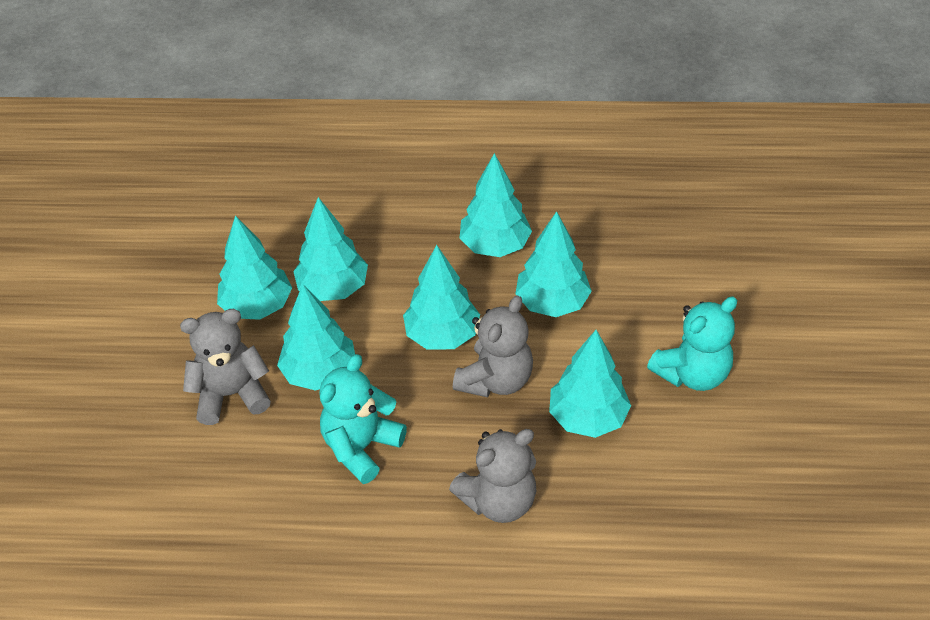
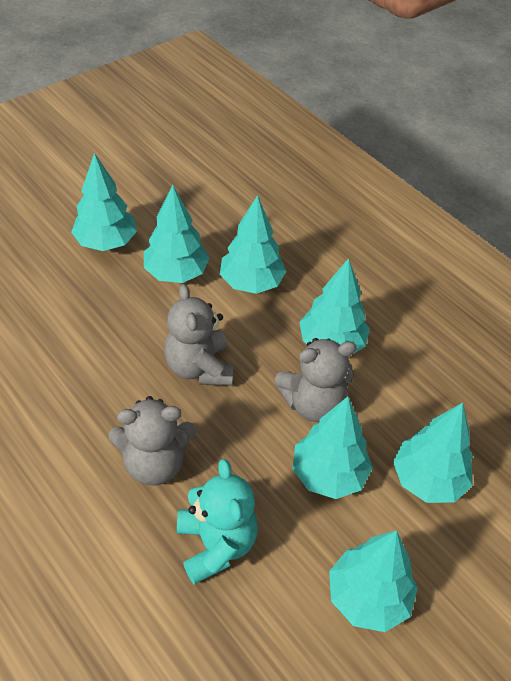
turquoise teddy bear: [319,354,407,484] [647,297,737,391] = 2 -> [177,459,258,584] = 1

